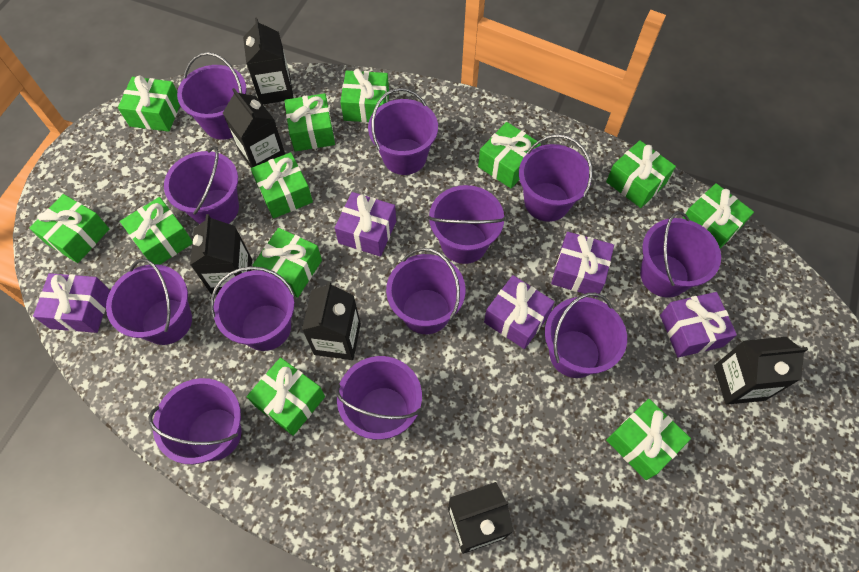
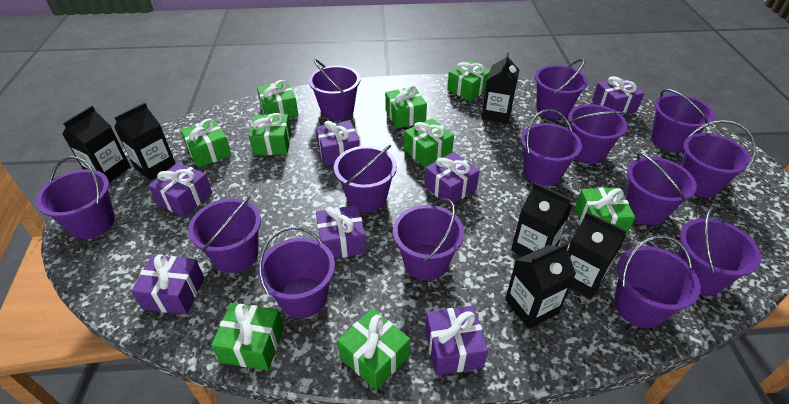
green gift: [30,194,109,263] [118,75,180,132] [120,197,193,265] [247,357,325,436] [251,152,313,219] [252,228,322,298] [284,93,335,152] [340,69,389,122] [478,122,541,188] [606,140,676,208] [606,399,691,480] [682,183,754,248] = 12 -> [180,119,231,168] [211,303,284,370] [249,113,291,155] [257,80,299,118] [337,308,410,390] [385,85,427,129] [404,118,454,167] [447,60,490,101] [575,188,635,235] = 9
purple bucket: [106,258,192,345] [148,378,242,464] [164,146,239,224] [177,52,247,140] [210,266,295,351] [336,356,422,440] [368,88,438,175] [386,248,465,334] [428,185,506,264] [519,134,592,222] [545,293,627,378] [640,211,721,298] = 12 -> [36,156,115,239] [188,196,261,273] [258,227,335,318] [309,59,361,120] [334,145,397,212] [393,199,464,280] [521,109,582,186] [535,59,588,119] [568,104,630,164] [614,235,701,328] [625,153,697,225] [651,89,715,152] [677,207,761,296] [681,120,756,198] = 14
purple gift: [33,273,110,333] [335,192,396,257] [484,275,555,349] [551,232,614,297] [660,292,737,358] = 5 -> [131,254,204,314] [148,162,212,217] [316,120,359,166] [316,205,366,259] [424,152,480,206] [425,305,488,375] [592,76,644,115] = 7

